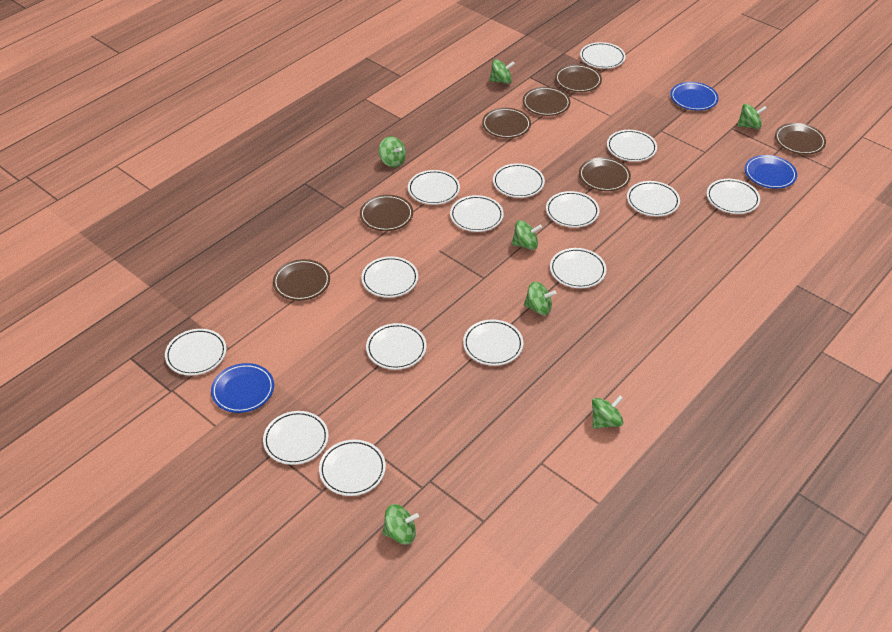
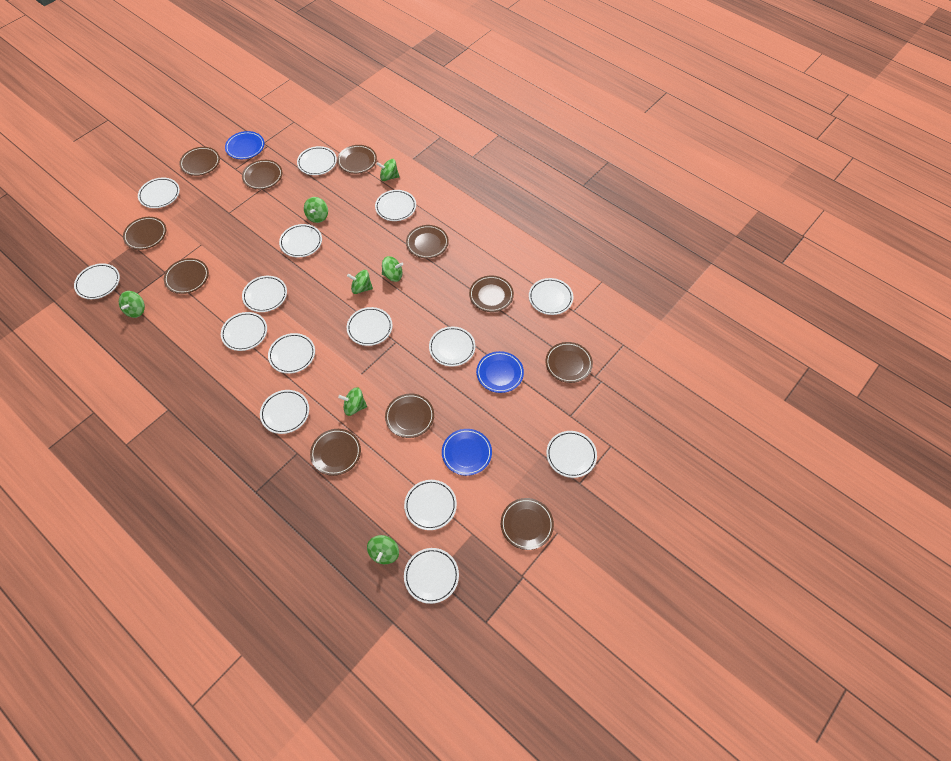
brown plate: [273,259,330,301] [360,195,413,231] [482,108,531,138] [523,87,570,116] [555,64,602,92] [579,157,631,191] [775,123,826,155] = 7 -> [123,217,166,250] [164,258,209,294] [179,147,220,176] [242,160,283,189] [310,429,361,476] [337,145,377,174] [385,394,434,438] [406,225,449,258] [469,275,514,312] [501,498,554,550] [545,342,593,383] = 11

